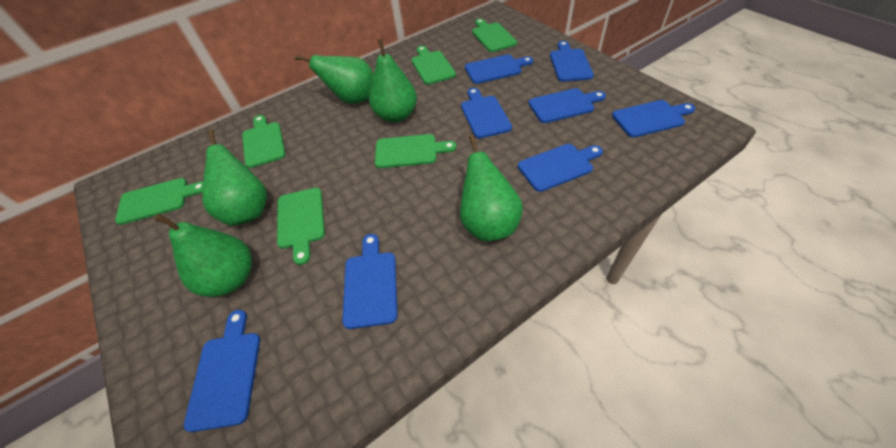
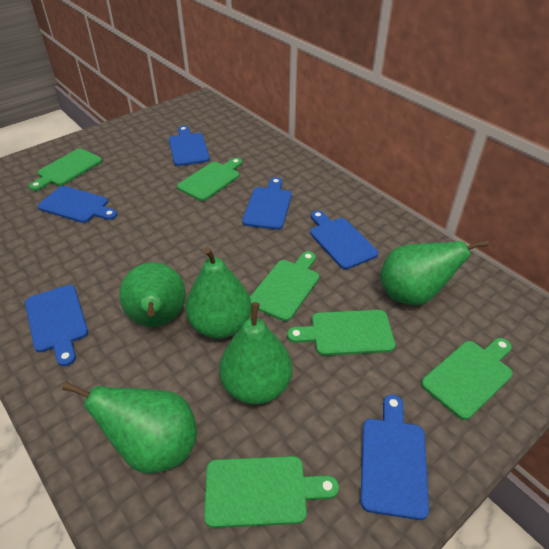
blue cutting board: [184,310,260,432] [342,234,397,329] [461,88,512,139] [465,55,533,84] [518,144,603,192] [528,88,606,123] [550,41,594,82] [612,100,695,138] = 8 -> [25,285,88,366] [38,186,117,223] [169,126,210,166] [242,177,292,230] [310,210,378,269] [360,395,429,520] = 6

